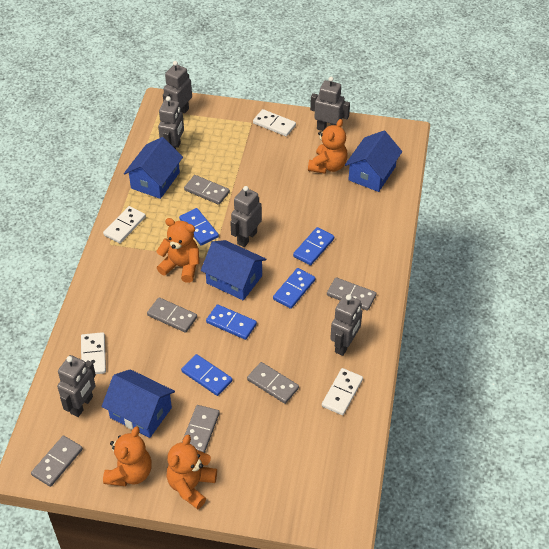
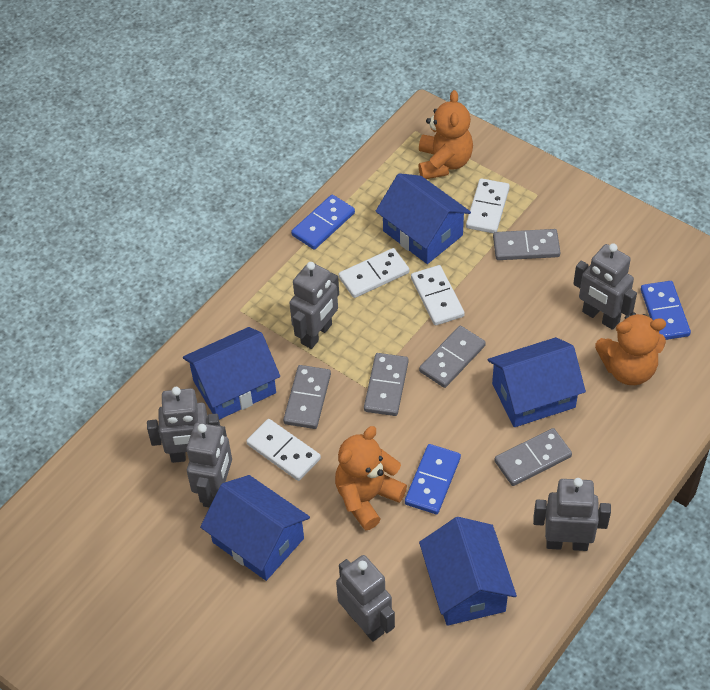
blue domino: [179,208,219,245] [181,354,232,396] [206,304,257,340] [273,268,315,309] [293,227,334,265] = 5 -> [291,194,355,250] [405,444,461,514] [641,281,691,340] = 3
blue house: [102,369,175,438] [124,137,183,199] [201,240,267,300] [345,131,402,192] = 4 -> [183,327,280,420] [200,475,310,581] [376,173,471,264] [419,517,517,626] [488,337,586,427] = 5
grey domino: [31,436,83,487] [147,297,197,333] [182,405,220,453] [184,175,230,205] [247,362,299,404] [327,277,376,311] = 6 -> [283,365,331,429] [364,353,408,416] [419,326,486,388] [493,229,560,260] [494,428,572,486] = 5
orange teddy bear: [103,426,152,486] [156,218,199,283] [167,435,217,509] [308,119,348,174] = 4 -> [335,426,407,531] [418,90,473,179] [595,312,666,385] = 3

